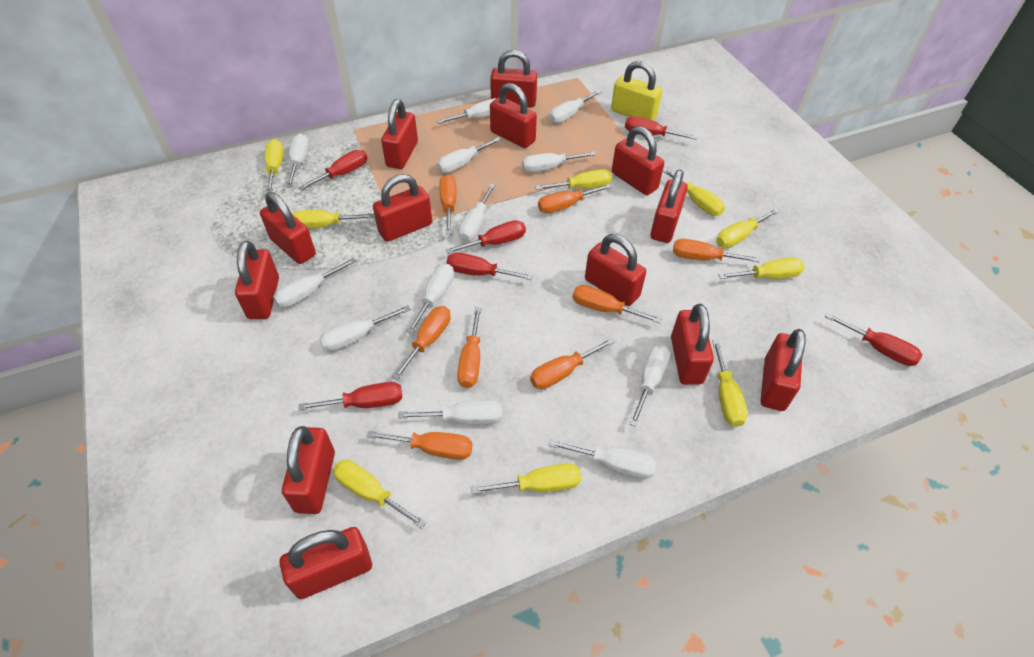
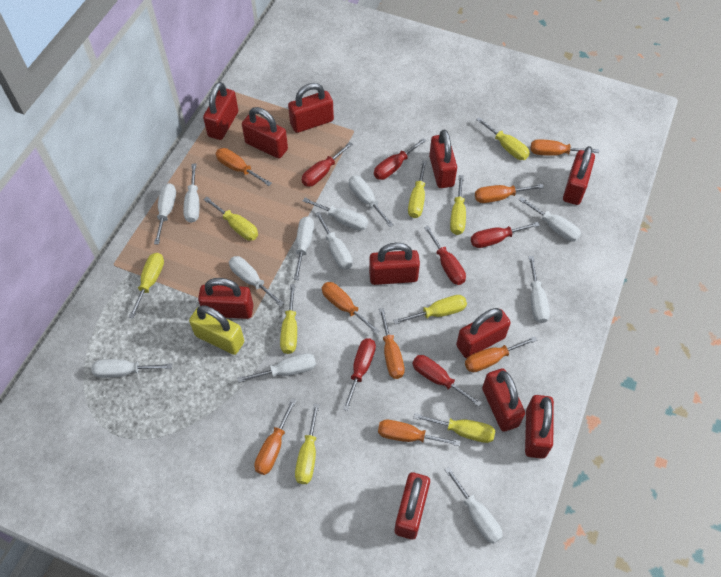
red padlock: [235,241,279,319] [260,192,316,264] [279,527,372,599] [282,426,335,514] [373,174,432,242] [381,99,418,169] [490,50,537,108] [490,83,537,148] [585,234,646,306] [612,126,664,195] [650,169,688,243] [671,304,714,385] [761,329,806,411] = 13 -> [198,278,253,319] [203,82,238,140] [242,107,288,158] [288,83,334,133] [369,243,420,285] [395,472,430,539] [429,130,457,188] [456,308,511,358] [482,369,525,432] [525,395,554,459] [563,146,595,205] = 11

